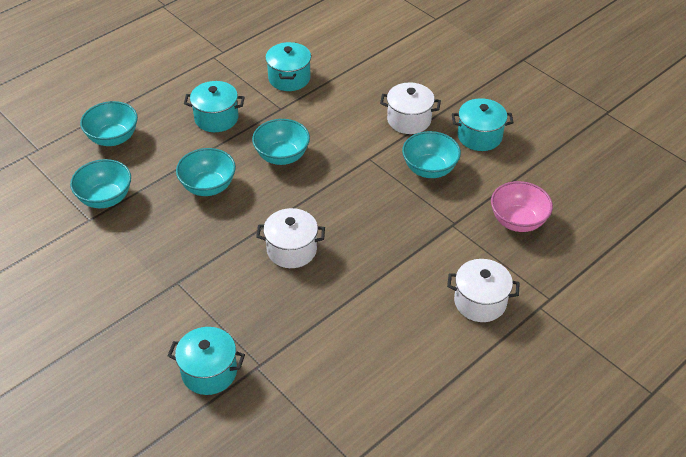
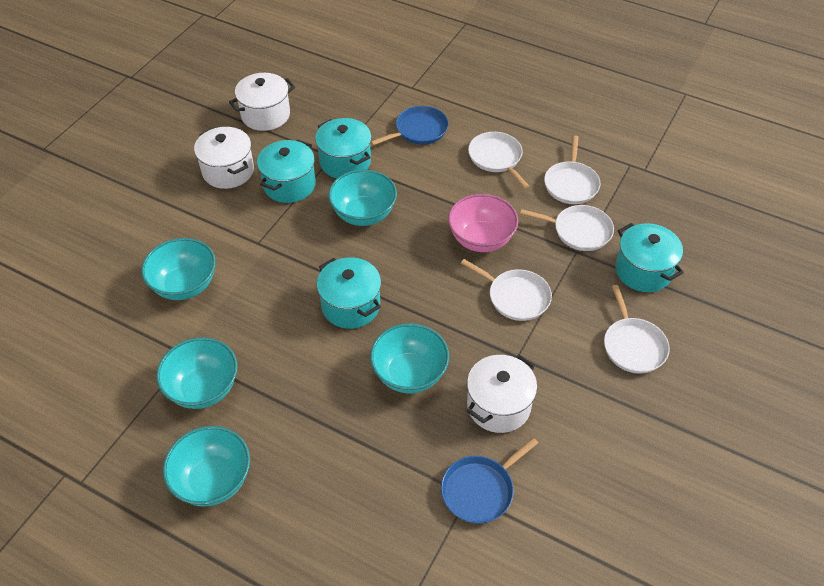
blue pan: none = 0 -> [371,106,449,146] [441,438,538,524] = 2
white pan: none = 0 -> [461,259,552,321] [468,132,529,189] [520,205,614,251] [544,136,601,204] [604,285,670,374] = 5

